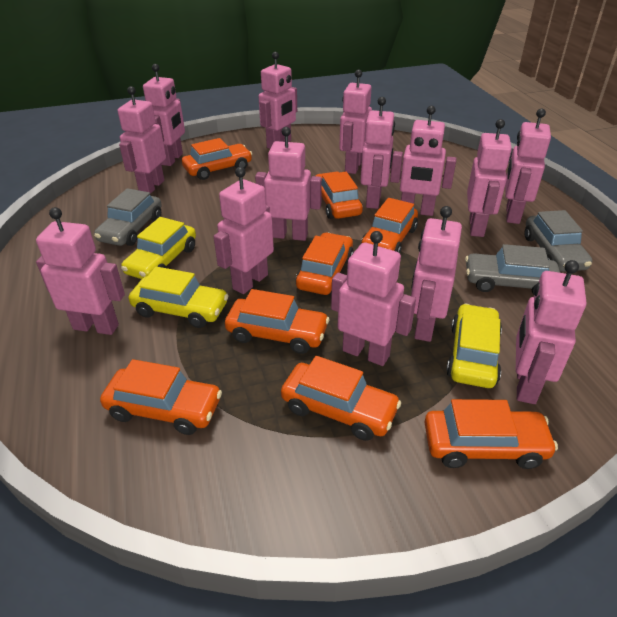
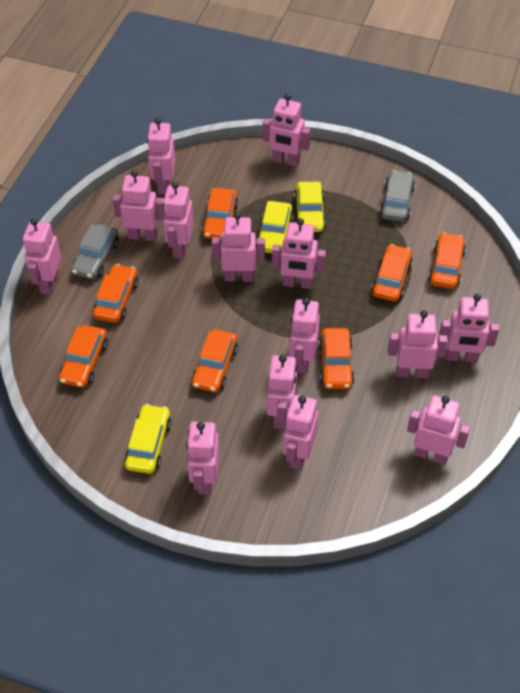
grey car: [94,188,162,246] [465,244,560,294] [525,210,592,272] = 3 -> [71,224,119,279] [380,170,415,222] = 2
orange car: [100,359,222,435] [182,138,252,180] [225,289,330,354] [281,356,401,441] [296,232,354,295] [315,172,363,219] [361,198,418,253] [424,399,558,469] = 8 -> [59,325,108,388] [93,264,138,323] [192,329,238,392] [202,188,238,240] [319,328,355,389] [371,244,413,302] [428,232,466,289] = 7

